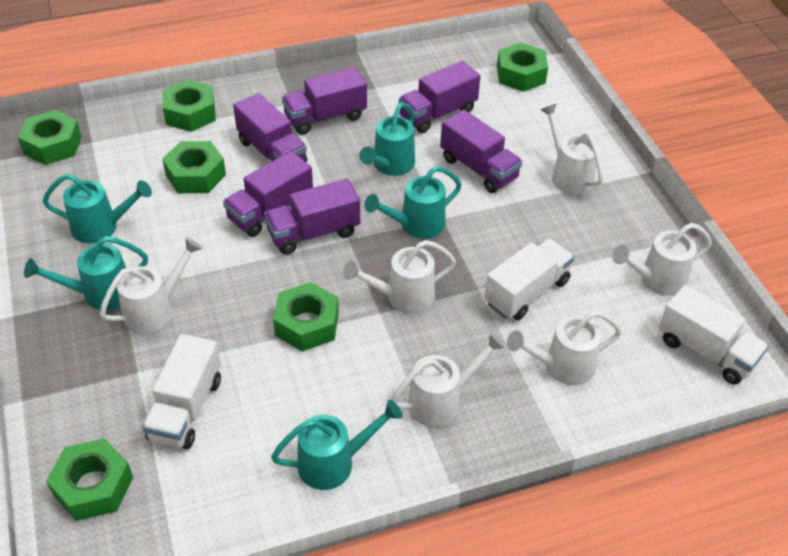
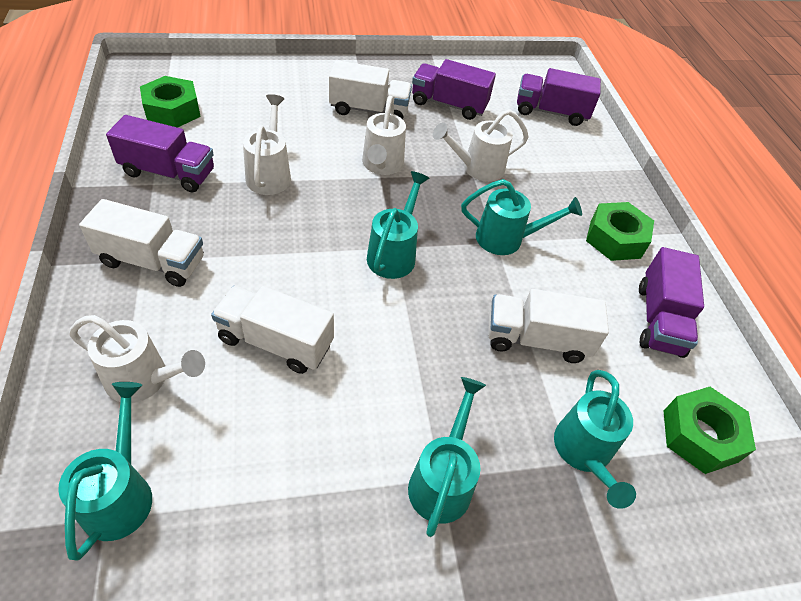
green nut: [18,110,82,165] [46,438,133,521] [162,80,216,132] [162,141,226,193] [273,282,339,352] [497,43,548,92] = 6 -> [140,76,201,128] [586,202,654,261] [664,387,756,474] = 3
purple truck: [223,151,313,237] [233,93,307,162] [264,179,360,255] [282,67,367,135] [399,61,481,133] [440,110,523,193] = 6 -> [106,115,214,192] [412,59,496,120] [517,68,601,126] [639,247,704,358] = 4
white truck: [142,334,221,449] [484,239,574,320] [658,285,769,385] = 3 -> [79,199,204,287] [211,286,334,374] [329,60,412,119] [488,289,609,363] = 4
white watering can: [100,237,202,334] [343,240,456,313] [391,332,506,427] [507,311,622,385] [541,103,604,195] [612,223,712,296] = 6 -> [70,315,205,403] [243,94,291,195] [362,96,406,175] [433,109,528,182] = 4

